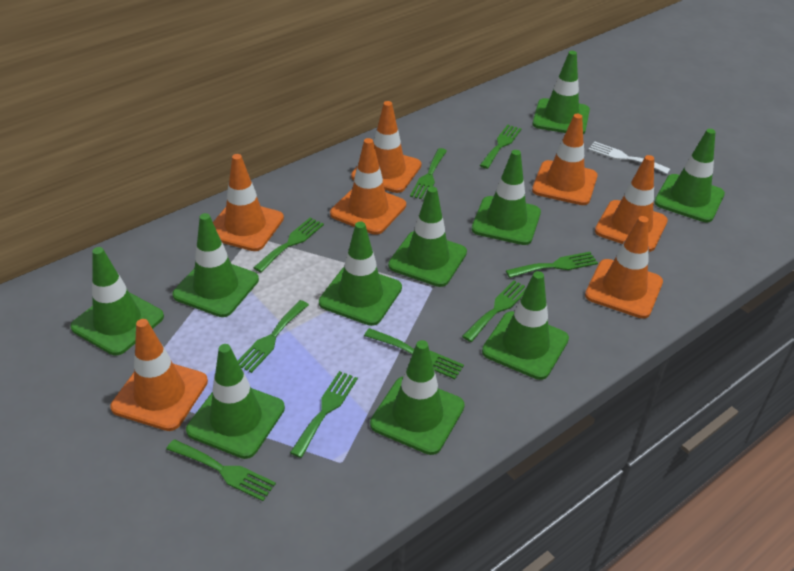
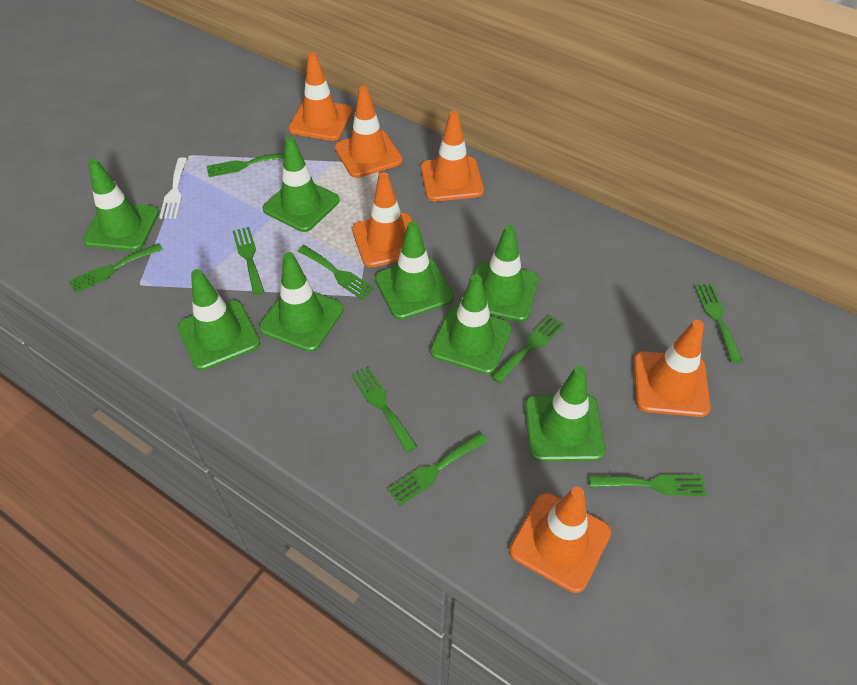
green traffic cone: [70,247,164,355] [172,213,259,317] [186,344,285,459] [319,222,402,326] [370,340,465,455] [388,186,467,287] [472,150,541,245] [482,271,569,380] [532,51,590,134] [654,129,725,222] = 10 -> [83,159,159,251] [178,269,260,370] [259,252,344,352] [263,136,340,232] [375,221,454,320] [430,274,512,375] [474,225,539,322] [525,366,606,462] = 8
orange traffic cone: [110,319,208,431] [213,154,284,251] [330,138,406,235] [351,101,421,193] [532,114,598,205] [585,216,663,319] [595,155,668,252] = 7 -> [288,52,353,141] [335,86,403,178] [352,172,412,267] [421,111,484,201] [509,487,611,593] [634,320,711,417] = 6

